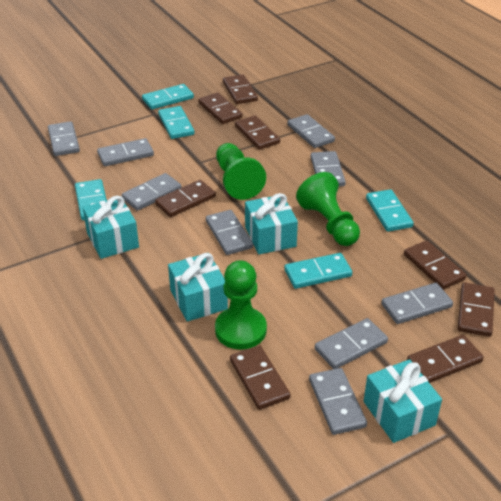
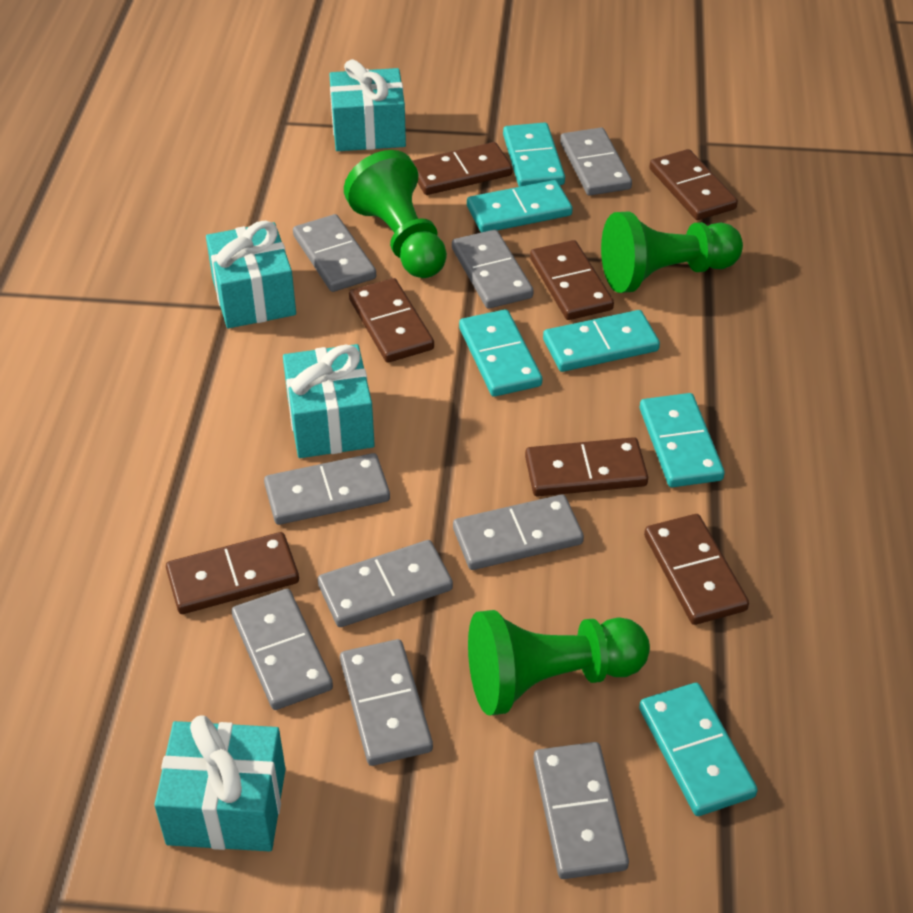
brown domino: [155,180,216,217] [198,93,242,124] [223,75,258,104] [230,345,290,410] [235,116,280,150] [404,240,467,289] [407,335,484,383] [458,283,495,337] = 8 -> [166,532,299,614] [349,278,434,363] [412,142,513,195] [525,437,648,496] [530,240,614,320] [644,514,749,625] [649,149,738,220] = 7
turquoise domino: [75,179,107,220] [142,84,194,110] [158,106,195,139] [284,253,352,289] [366,189,413,232] = 5 -> [459,309,542,397] [467,180,573,233] [503,122,565,187] [543,310,660,372] [639,683,758,816] [640,393,725,487] = 6

